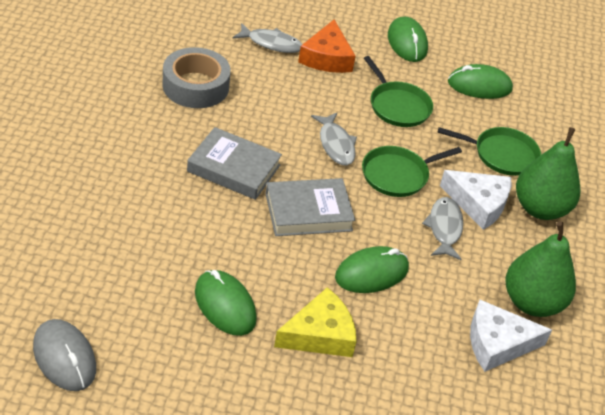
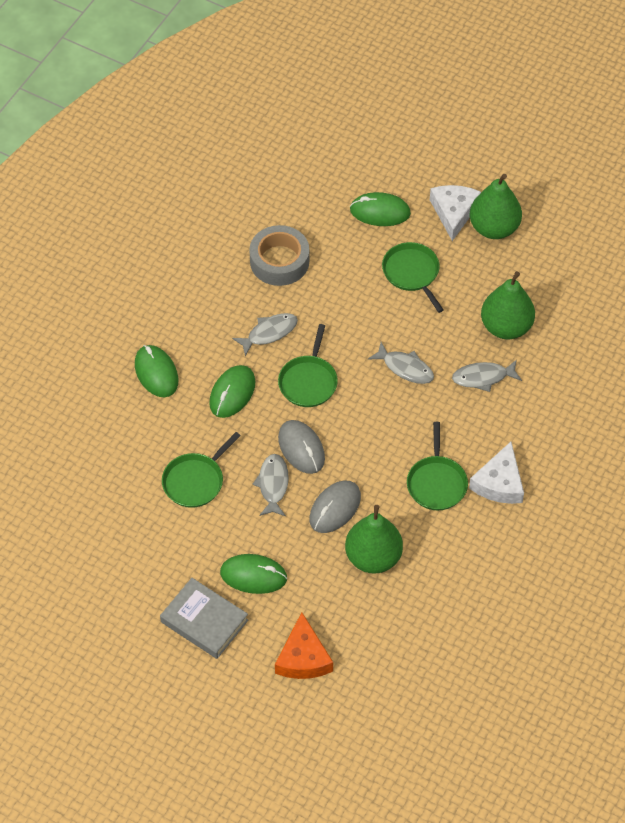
green pan: [362,146,462,197] [364,56,433,127] [438,127,541,176] = 3 -> [162,432,241,508] [278,324,338,407] [382,242,444,313] [407,422,468,511] = 4
green pear: [506,221,576,317] [516,127,580,220] = 2 -> [345,505,403,574] [470,174,522,239] [481,271,535,339] = 3
grey book: [187,127,282,200] [265,178,355,236] = 2 -> [160,578,248,659] = 1
grey fish: [233,23,302,53] [311,113,357,166] [422,197,463,260] = 3 -> [232,313,298,356] [252,454,289,516] [368,342,434,384] [452,360,522,392] = 4
grey mouse: [33,319,96,391] = 1 -> [278,420,325,474] [309,481,361,533] = 2
yellow cheese: [274,287,357,357] = 1 -> none = 0

